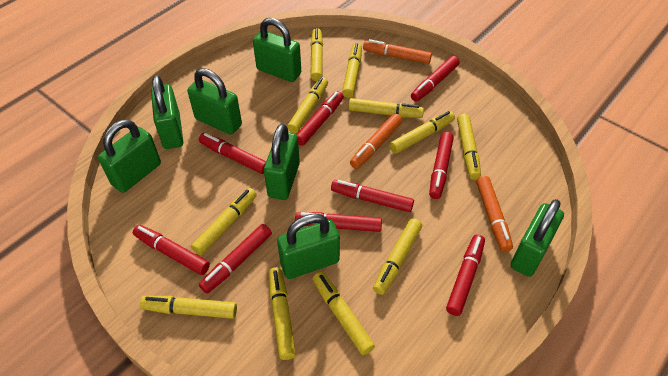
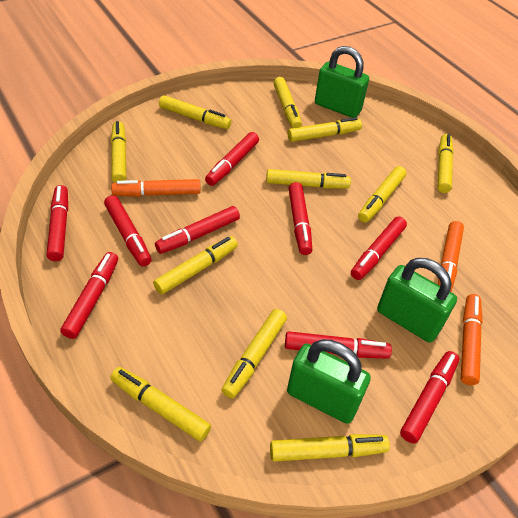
green padlock: [98,119,161,193] [151,75,183,149] [187,68,242,135] [253,18,301,82] [264,124,300,200] [277,213,340,279] [511,199,564,277] = 7 -> [287,339,371,424] [315,46,369,118] [377,258,457,343] = 3

